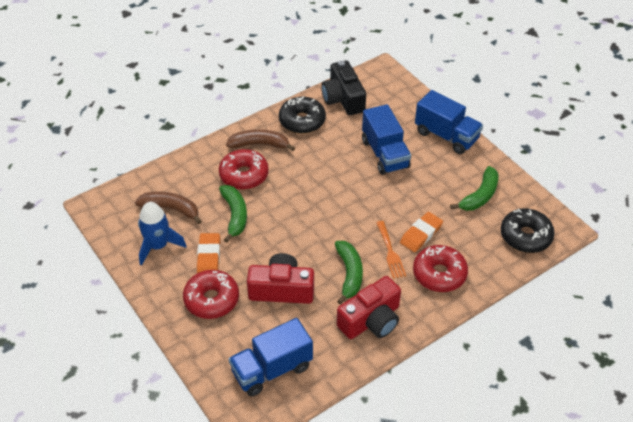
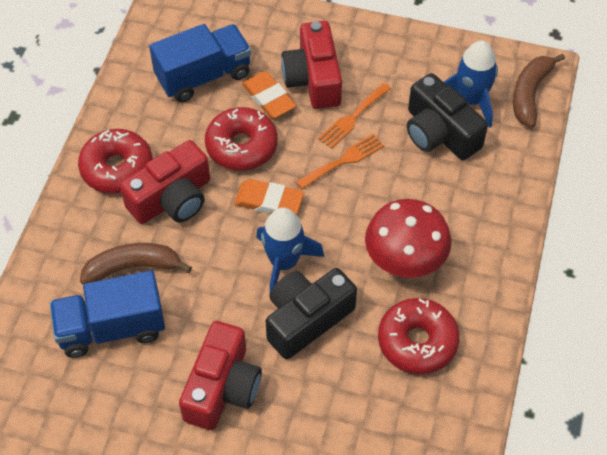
black camera: [321,60,366,115] = 1 -> [266,268,357,359] [407,73,488,160] = 2
black donut: [279,96,326,134] [501,208,555,253] = 2 -> none = 0
blue rocket: [138,202,186,266] = 1 -> [256,208,324,293] [444,40,498,128] = 2
blue truck: [229,318,313,396] [362,104,411,175] [415,90,483,154] = 3 -> [50,270,165,358] [149,24,251,102] = 2
green banana: [219,185,247,243] [335,241,363,305] [450,166,499,211] = 3 -> none = 0
orange fork: [376,221,406,279] = 1 -> [296,134,384,189] [318,83,391,149] = 2
red camera: [247,253,314,304] [337,276,401,339] = 2 -> [120,140,210,224] [179,321,262,430] [281,21,342,109] = 3
red mushroom: none = 0 -> [365,199,452,278] = 1

